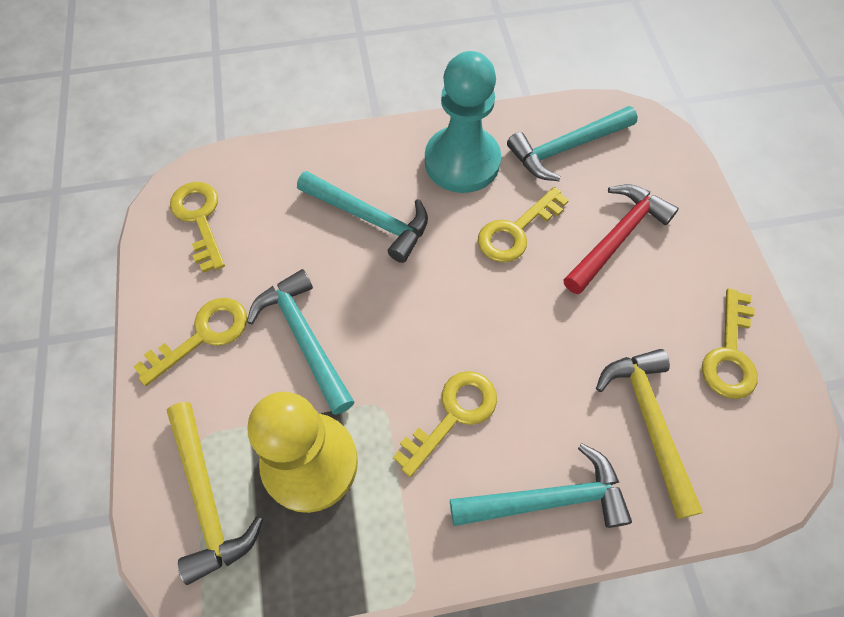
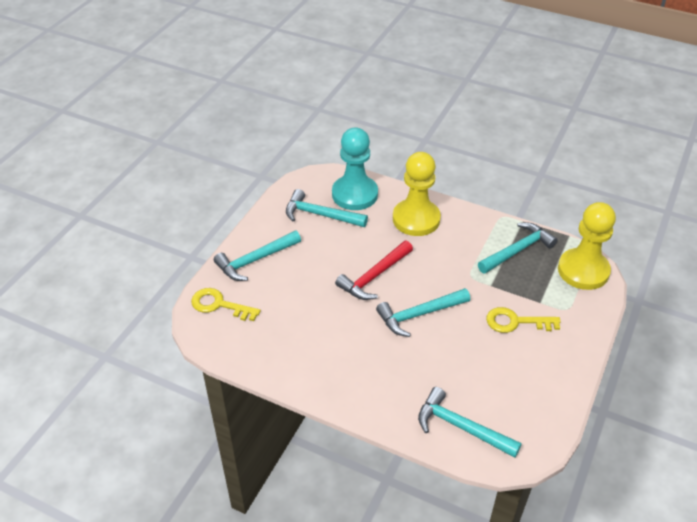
turquoise hammer: [247,269,354,415] [297,171,428,263] [450,443,632,528] [507,106,638,181] = 4 -> [214,231,301,281] [286,189,368,227] [376,288,470,337] [418,387,522,458] [478,223,558,274] = 5
yellow hammer: [167,402,263,585] [596,349,703,519] = 2 -> none = 0
yellow key: [133,298,247,386] [170,182,225,273] [393,371,497,477] [478,187,569,262] [702,288,758,399] = 5 -> [191,288,261,321] [486,307,561,333] = 2
yellow pawn: [248,392,358,513] = 1 -> [393,152,441,236] [558,202,616,290] = 2

